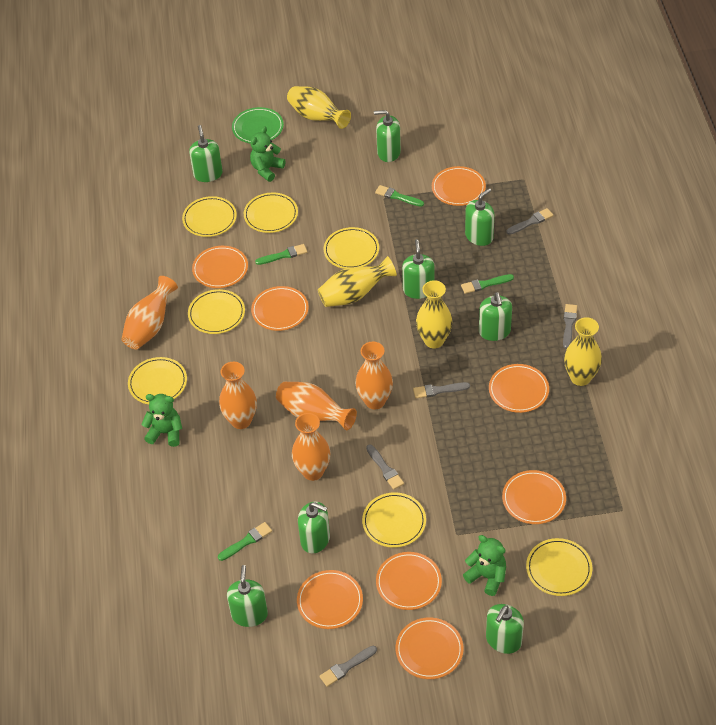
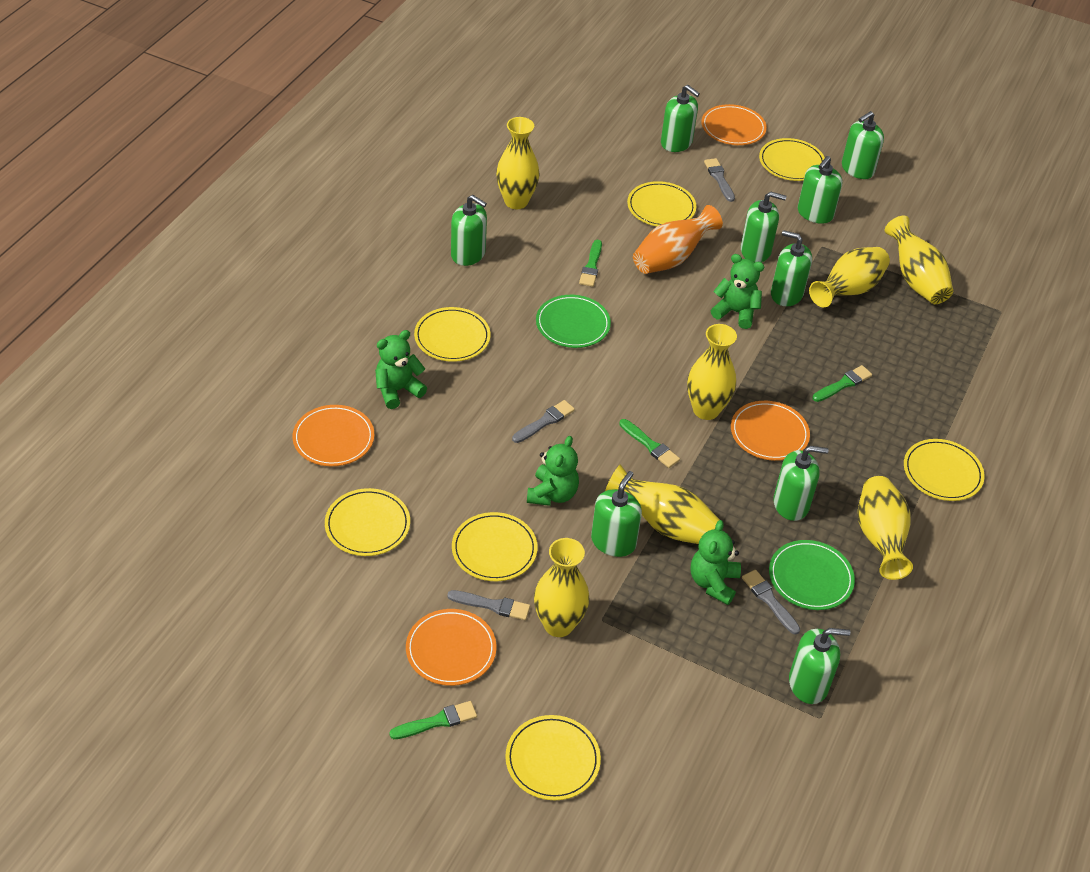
green plate: [232,107,284,143] = 1 -> [536,295,611,348] [769,540,855,610] = 2
green soap dispenser: [189,125,223,182] [227,565,268,627] [298,501,330,553] [374,110,401,162] [402,239,435,299] [465,188,494,246] [479,292,512,341] [486,604,524,654] = 8 -> [451,195,487,266] [591,471,642,557] [661,85,700,152] [741,192,787,262] [771,230,812,306] [773,446,829,521] [789,628,851,704] [798,156,843,224] [842,111,884,179] = 9
green teddy bear: [141,394,182,447] [250,126,285,182] [463,535,506,596] = 3 -> [375,330,427,409] [527,436,579,506] [691,520,741,605] [711,254,765,329] = 4
grey brush: [319,646,377,687] [366,445,404,490] [413,382,470,398] [506,208,553,235] [563,304,577,349] = 5 -> [447,590,530,620] [512,400,575,443] [704,158,735,202] [742,570,800,635] = 4
orange plate: [192,246,248,288] [251,286,309,331] [297,570,363,629] [376,552,442,610] [396,618,464,679] [432,166,486,206] [489,364,549,413] [502,470,566,524] = 8 -> [293,405,374,466] [406,609,496,686] [701,104,767,145] [731,401,810,461] = 4
orange vase: [122,276,178,350] [219,362,257,429] [276,382,357,430] [292,413,330,481] [355,342,393,410] = 5 -> [633,205,723,274] = 1
yellow vase: [287,86,351,129] [318,256,397,307] [416,280,452,348] [564,317,602,386] = 4 -> [496,117,540,209] [534,538,590,637] [605,465,720,544] [687,324,737,420] [809,247,890,307] [858,476,913,580] [885,216,953,304] = 7

